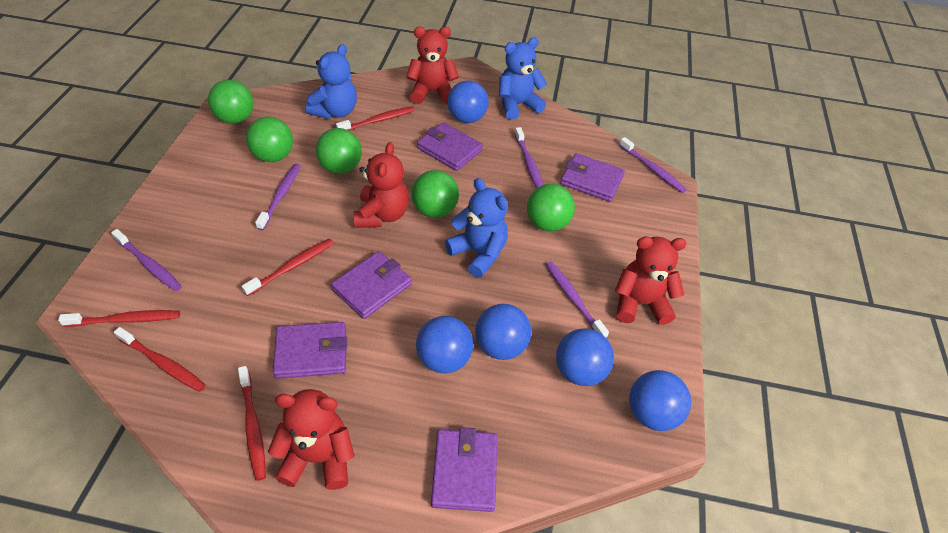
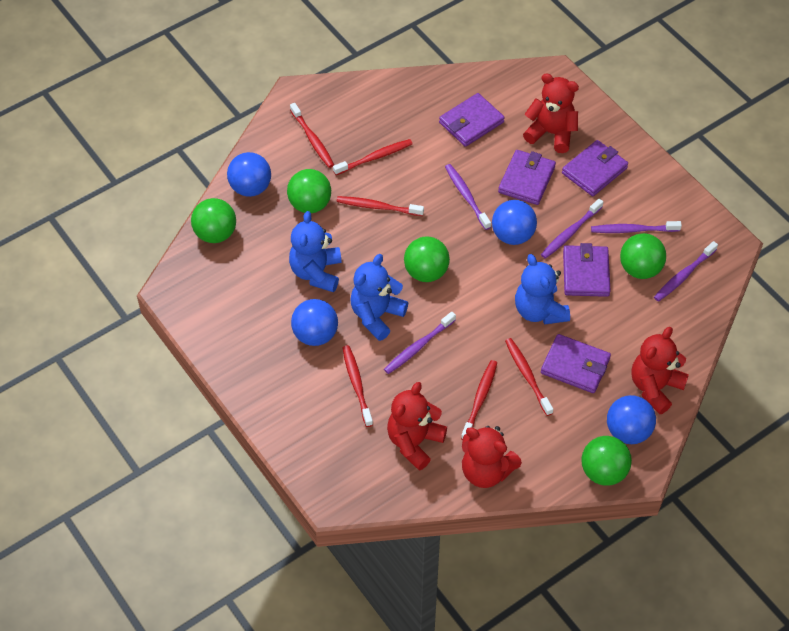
blue ball: [416,316,473,373] [447,80,489,123] [475,304,531,360] [556,328,614,386] [629,370,691,431] = 5 -> [227,152,271,197] [291,299,338,346] [492,200,537,245] [607,395,656,444] = 4
red toothbrush: [58,310,180,327] [114,327,206,392] [238,366,266,481] [242,239,334,296] [336,106,415,131] = 5 -> [290,103,334,168] [333,139,413,175] [336,196,424,216] [342,345,373,427] [461,360,497,440] [505,338,553,416] = 6

